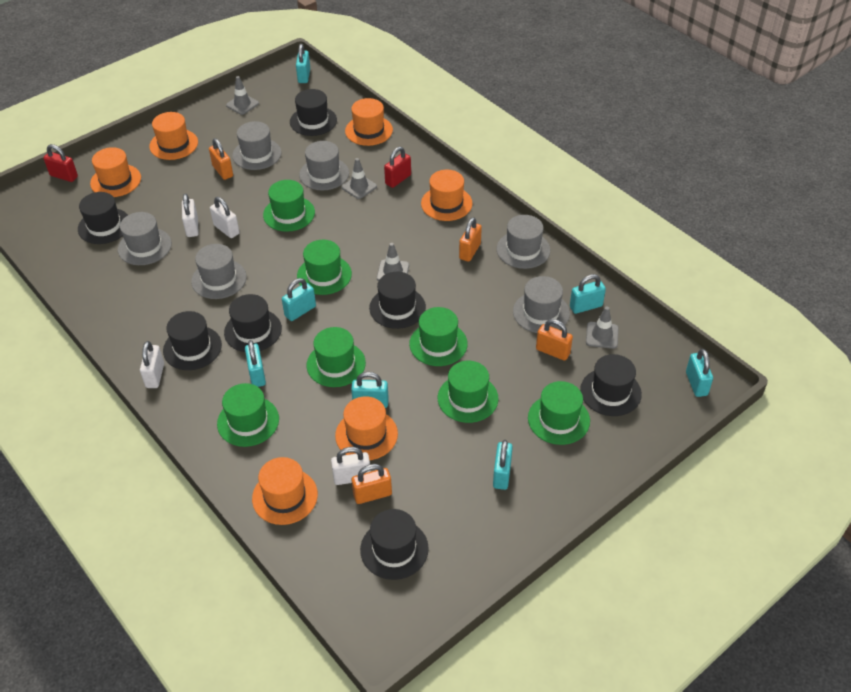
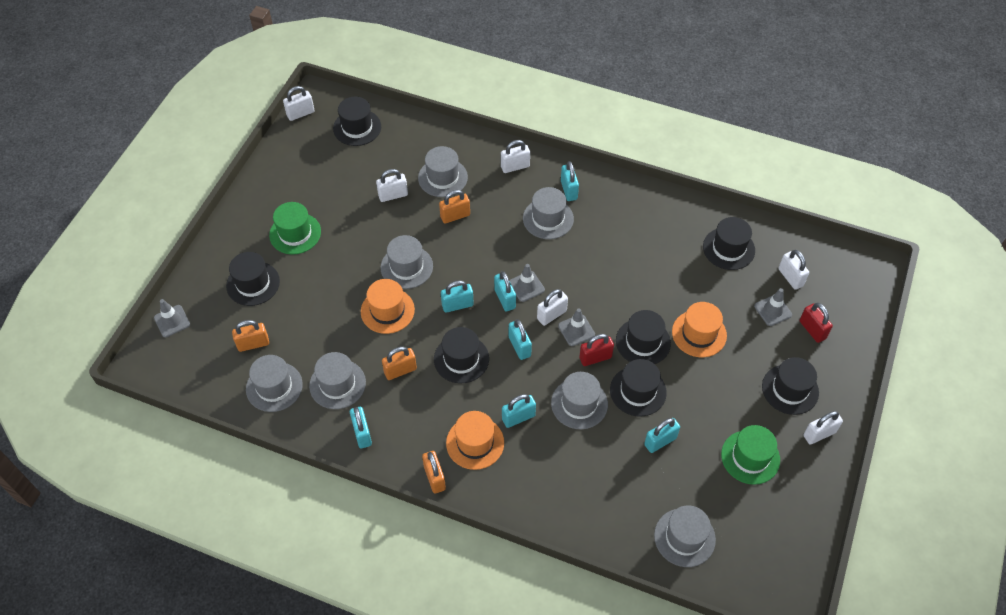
green hat: [217,383,279,447] [263,180,315,232] [297,240,352,295] [307,327,366,387] [409,307,468,366] [438,361,499,423] [528,381,590,445] = 7 -> [269,202,321,255] [721,425,780,485] = 2
grey hat: [118,212,172,265] [191,244,247,299] [232,121,281,170] [299,141,349,190] [497,215,550,269] [513,276,570,333] = 6 -> [246,355,303,412] [309,352,366,409] [380,235,433,289] [418,146,468,197] [523,187,574,239] [551,372,608,429] [654,505,716,567] = 7
orange hat: [90,147,141,197] [149,112,198,160] [252,457,318,525] [335,396,398,460] [345,98,393,146] [421,170,472,221] = 6 -> [361,279,415,334] [446,411,504,470] [672,302,727,357] = 3
white padlock: [140,341,164,388] [182,193,199,237] [210,197,240,238] [331,447,371,485] = 4 -> [283,86,315,121] [376,169,408,202] [501,140,530,173] [537,289,568,326] [778,250,809,290] [803,411,843,445] = 6

